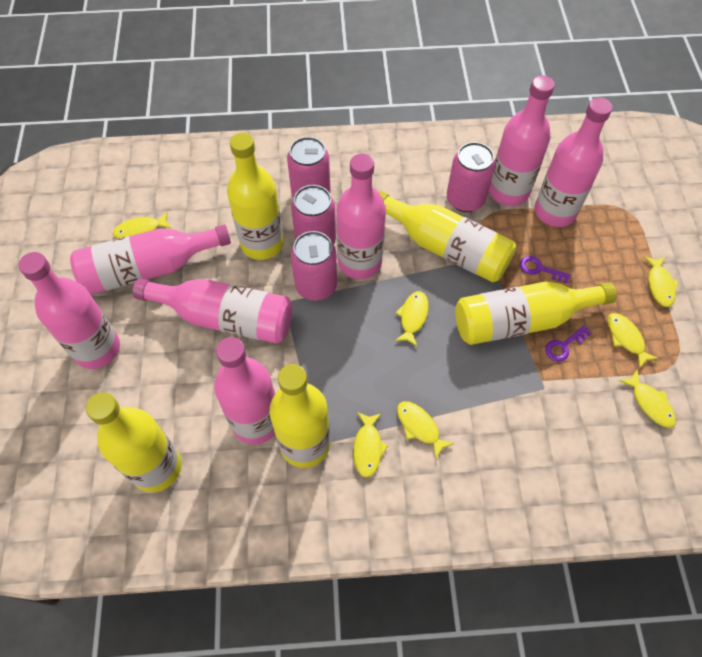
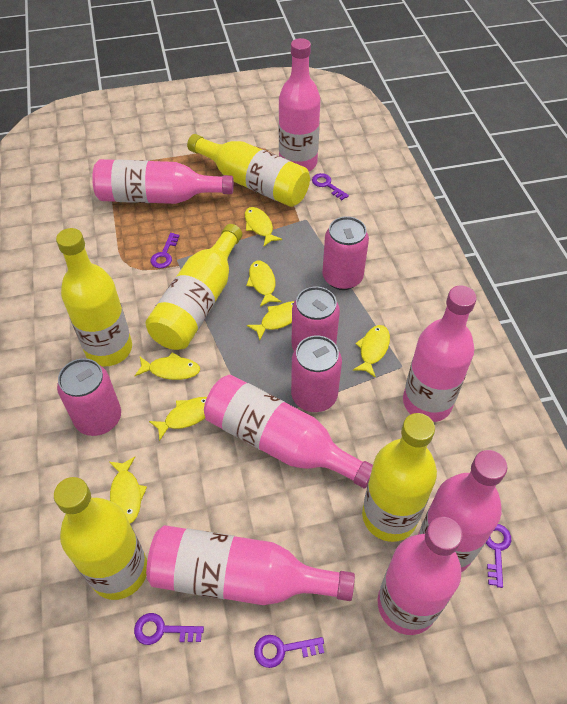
purple key: [520,256,571,283] [545,325,591,361] = 2 -> [134,613,204,645] [150,233,179,268] [254,635,324,668] [312,173,349,200] [486,524,511,588] = 5

